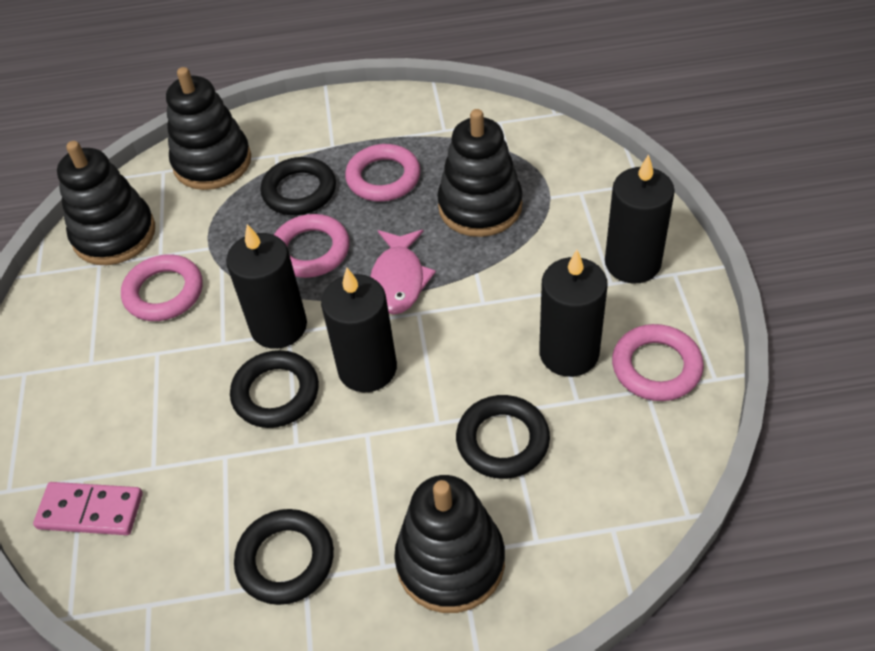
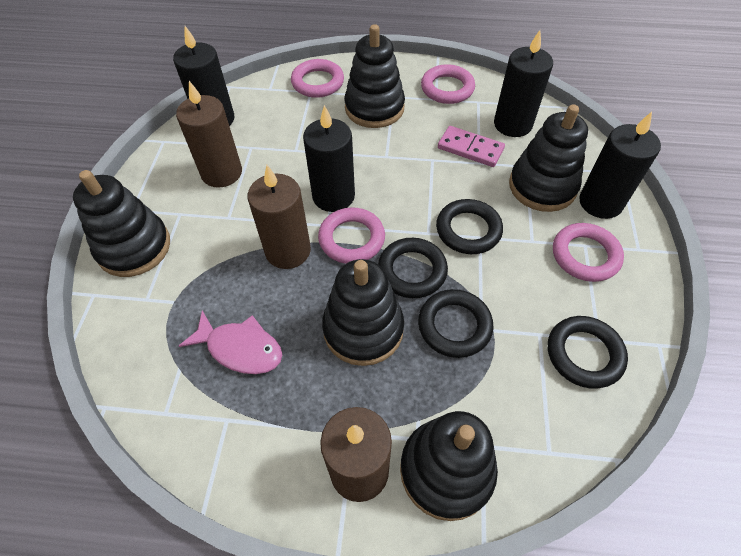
black stacking toy: [57,141,155,265] [166,67,251,190] [394,475,505,613] [437,109,522,237] = 4 -> [73,170,170,277] [322,259,404,366] [344,24,405,128] [400,411,498,521] [509,104,588,212] = 5
brown candle: none = 0 -> [176,81,242,188] [248,165,311,269] [320,407,392,502] = 3

